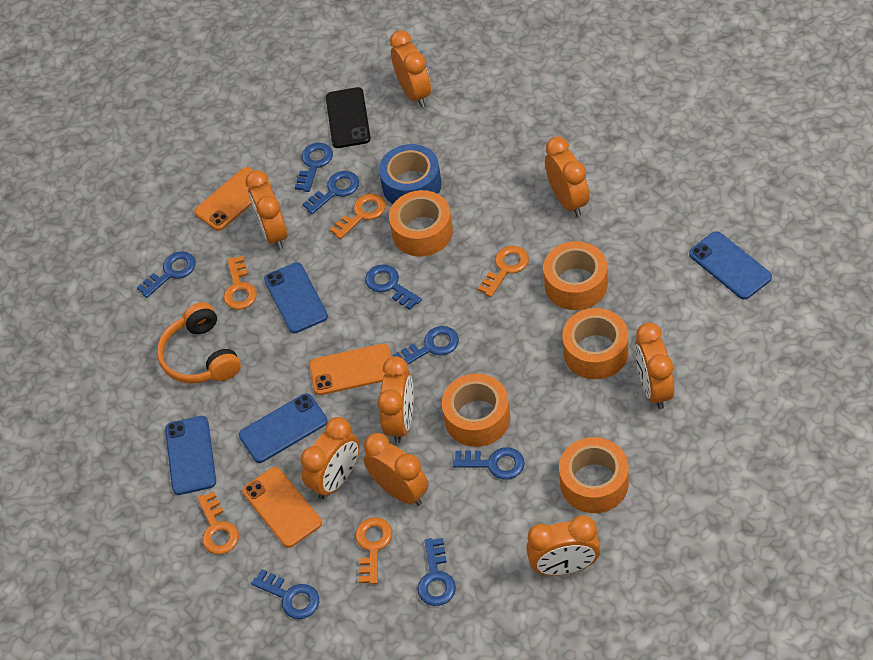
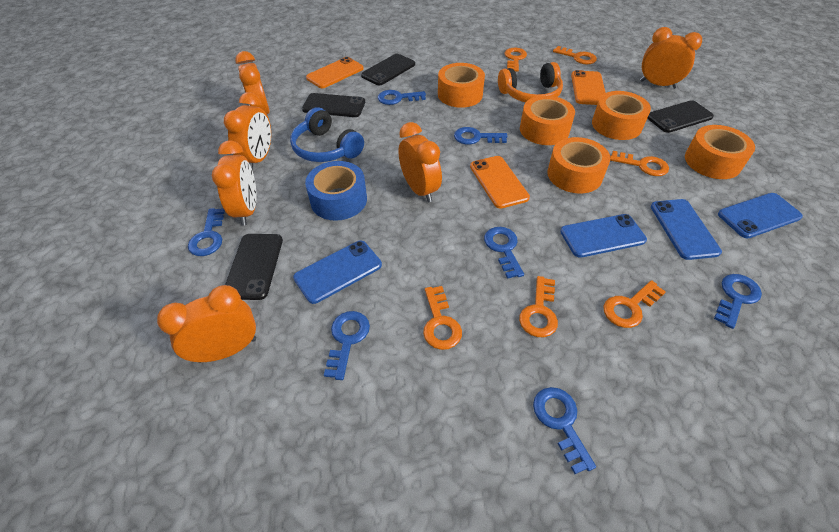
black phone: [326,87,371,148] = 1 -> [225,234,283,300] [302,93,365,117] [361,54,415,85] [647,100,714,133] = 4
blue headphones: none = 0 -> [290,107,364,162] = 1
blue key: [137,251,196,298] [251,569,319,619] [295,143,333,192] [302,171,359,214] [365,264,422,310] [393,326,459,364] [418,538,456,606] [453,447,525,479] = 8 -> [188,208,225,256] [324,311,370,380] [378,90,426,105] [454,127,507,144] [484,227,524,279] [533,387,596,474] [714,274,762,329] = 7
orange clock: [245,170,288,250] [300,417,360,499] [364,433,429,506] [377,356,414,443] [390,30,431,107] [526,515,601,576] [545,136,589,217] [635,322,674,409] = 8 -> [157,285,256,363] [212,140,256,226] [224,92,271,171] [235,51,270,114] [398,122,442,202] [640,27,702,89] = 6
orange key: [197,491,239,554] [224,256,257,310] [330,194,386,239] [355,517,392,584] [478,246,529,297] = 5 -> [423,286,462,350] [505,48,527,72] [519,276,558,337] [553,46,597,64] [603,280,666,328] [610,151,669,176] = 6

